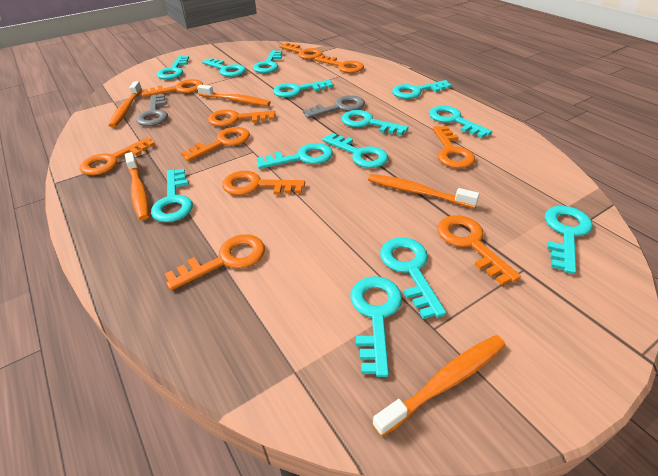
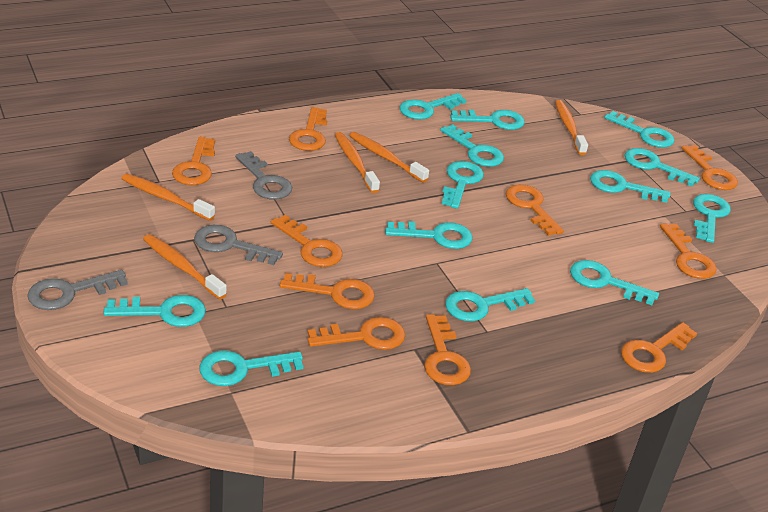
grey key: [136,94,168,126] [303,95,365,119] = 2 -> [27,270,128,310] [194,225,283,265] [235,151,292,200] = 3

